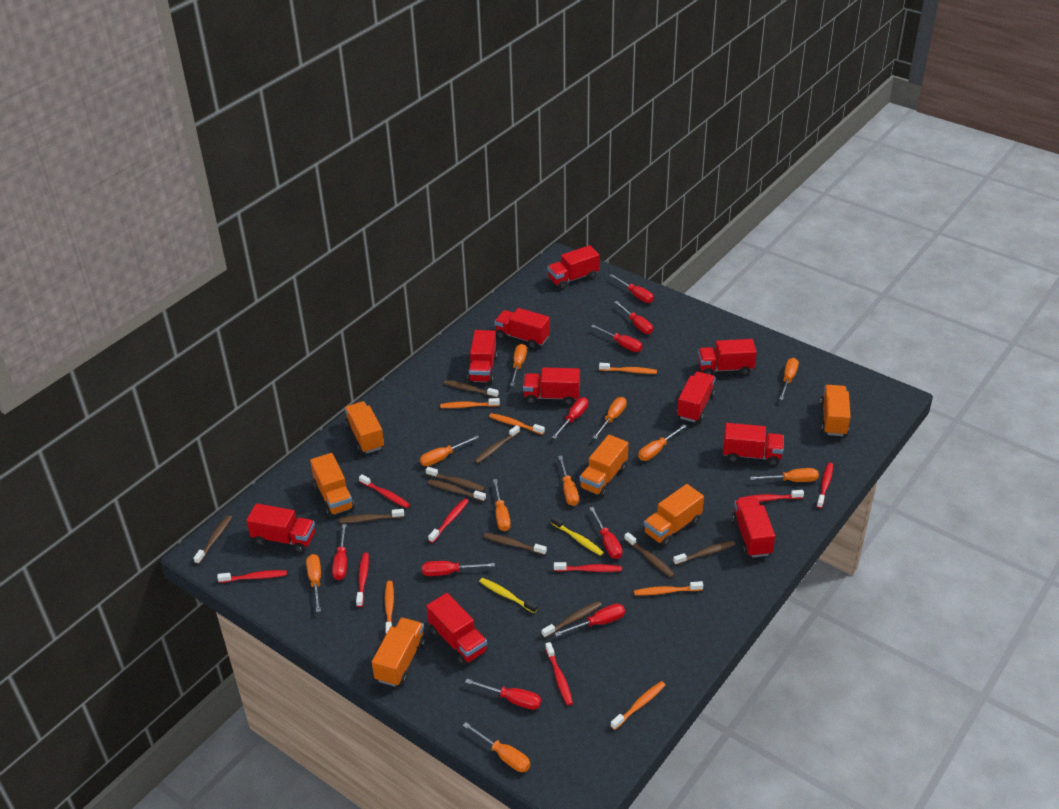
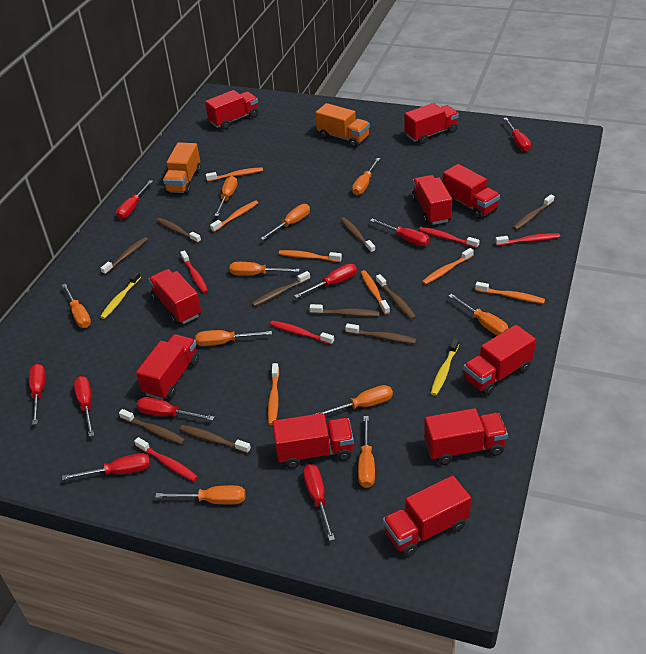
orange toothbrush: [385,581,394,634] [440,398,500,408] [489,413,545,435] [599,363,657,374] [611,681,665,730] [634,581,703,596] = 6 -> [206,167,263,182] [210,200,258,232] [268,363,279,425] [279,250,342,262] [360,270,390,315] [422,248,474,285] [475,282,545,304] = 7
orange truck: [310,453,355,517] [345,401,384,453] [372,617,426,687] [579,435,628,497] [644,484,704,547] [820,385,851,436] = 6 -> [163,142,201,194] [315,103,370,148] = 2
red toothbrush: [217,570,287,583] [356,553,369,607] [359,474,410,508] [428,498,469,543] [545,642,573,706] [554,562,622,572] [739,490,804,502] [817,463,833,508] = 8 -> [134,437,198,481] [180,250,208,293] [270,321,334,345] [419,227,480,248] [495,233,560,246] = 5

